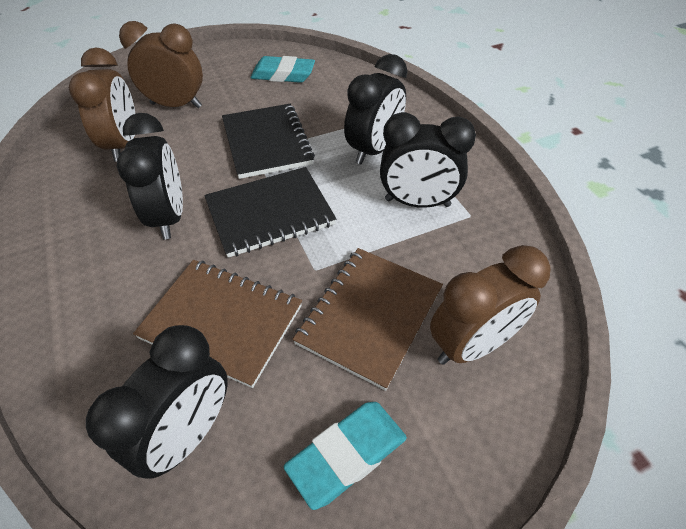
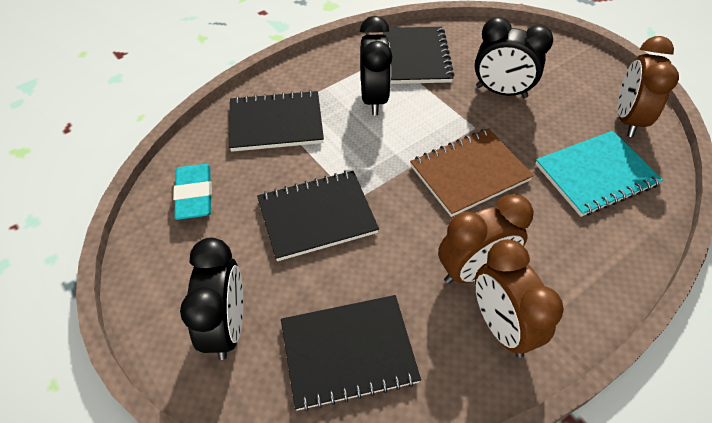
black clock: [86,325,228,479] [117,113,183,240] [344,54,407,165] [380,112,476,208] = 4 -> [180,237,244,360] [360,16,393,115] [475,17,553,98] = 3
black notebook: [204,167,336,258] [222,104,315,179] = 2 -> [229,90,324,152] [257,171,379,261] [281,295,421,411] [383,27,454,84] = 4
brown notebook: [133,260,302,388] [293,248,443,391] = 2 -> [410,128,534,217] = 1
turquoise eraser: [251,56,315,83] [284,402,407,510] = 2 -> [173,164,212,220] = 1
turquoise notebook: none = 0 -> [535,131,663,217] = 1

